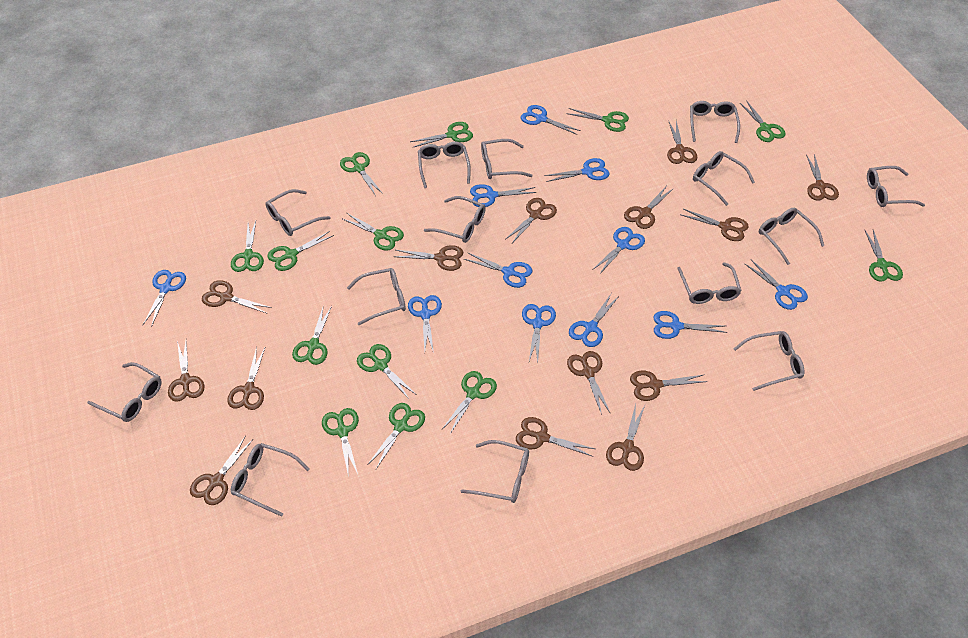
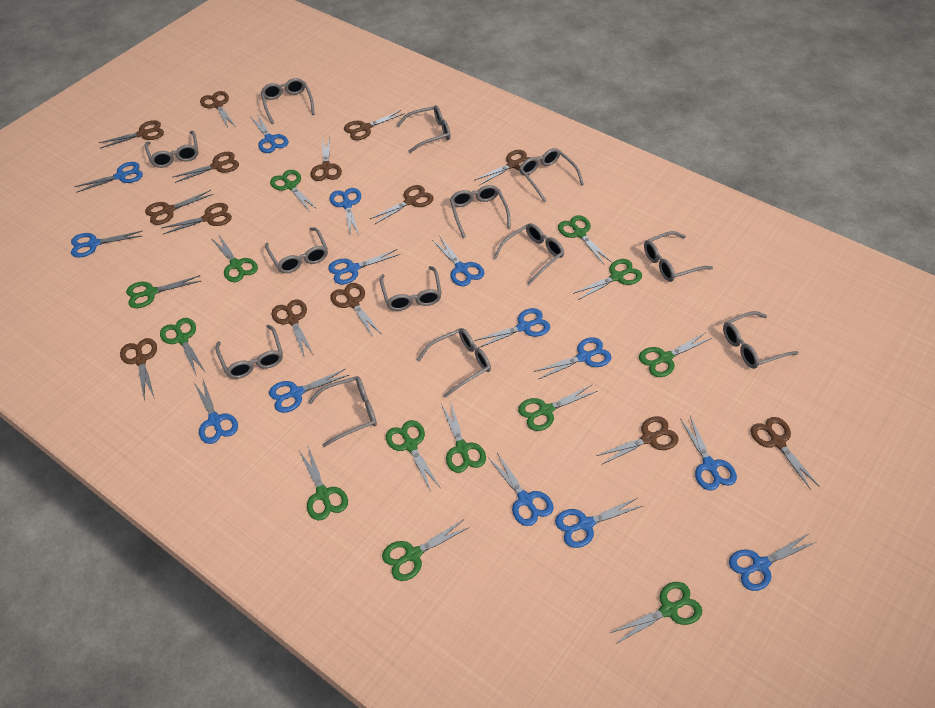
blue scissors: [143,270,186,327] [408,295,442,353] [464,252,532,288] [470,184,537,207] [521,105,581,135] [522,304,556,363] [544,158,609,182] [569,294,619,347] [594,227,645,275] [653,311,727,339] [745,259,808,310] = 11 -> [71,231,142,258] [74,162,143,193] [194,380,238,444] [250,115,288,153] [269,369,349,413] [328,249,400,284] [330,188,361,237] [432,237,484,286] [474,308,550,348] [489,453,554,526] [534,337,611,379] [555,498,643,548] [681,416,737,491] [729,534,816,591] = 14
grey glasses: [87,362,162,422] [231,443,310,517] [266,189,330,236] [347,268,406,325] [418,142,471,188] [424,196,486,243] [461,440,529,503] [481,139,533,179] [677,262,742,304] [690,101,740,143] [693,151,755,206] [733,331,804,391] [759,208,824,265] [867,166,925,207] = 14 -> [144,131,198,168] [215,325,283,379] [261,78,315,124] [265,227,328,273] [308,376,377,447] [380,266,442,311] [396,105,451,153] [417,328,491,398] [450,185,511,238] [493,223,565,285] [519,148,584,202] [644,231,713,282] [723,311,799,369] = 13

